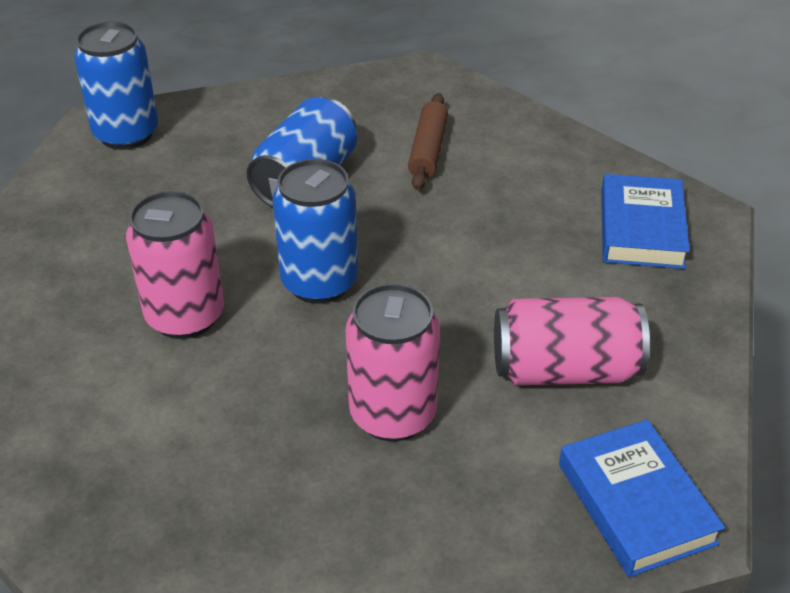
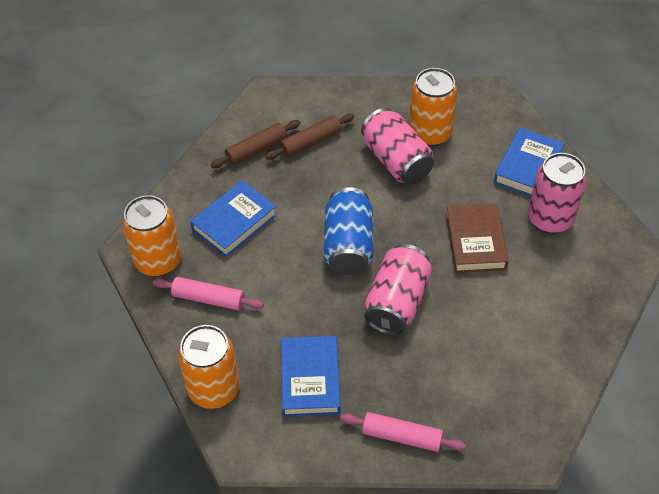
blue book: [559,419,725,577] [601,174,690,269] = 2 -> [190,180,277,257] [281,336,341,417] [494,128,565,196] = 3
blue can: [74,21,158,150] [247,97,357,207] [272,159,358,304] = 3 -> [324,187,373,275] = 1
brown book: none = 0 -> [446,203,509,273] = 1
brown rolling pin: [408,93,448,190] = 1 -> [211,120,300,168] [265,114,354,160] = 2
orange can: none = 0 -> [122,195,181,277] [178,325,240,409] [409,68,458,147] = 3
pink rolling pin: none = 0 -> [153,277,264,310] [340,412,466,452] = 2

